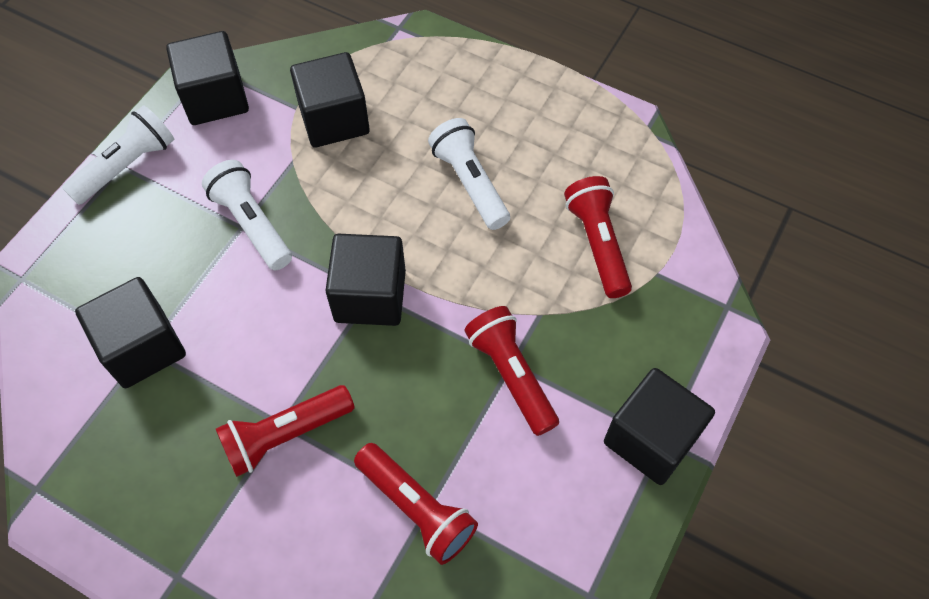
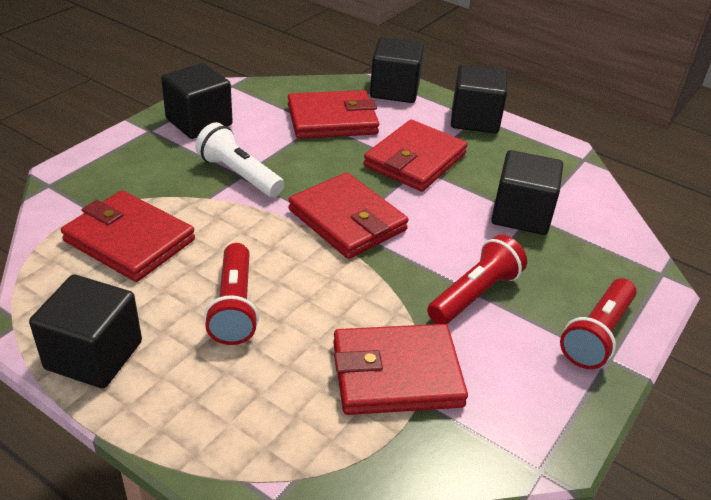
red flashlight: [216,385,355,477] [354,443,478,565] [465,306,559,436] [564,176,632,298] = 4 -> [204,243,259,345] [427,235,527,324] [560,278,637,369] = 3
red wallet: none = 0 -> [61,190,195,282] [288,90,379,139] [288,173,409,259] [333,324,468,415] [364,120,468,192] = 5
white flashlight: [62,105,174,205] [202,160,292,270] [428,118,510,230] = 3 -> [195,122,284,197] = 1

